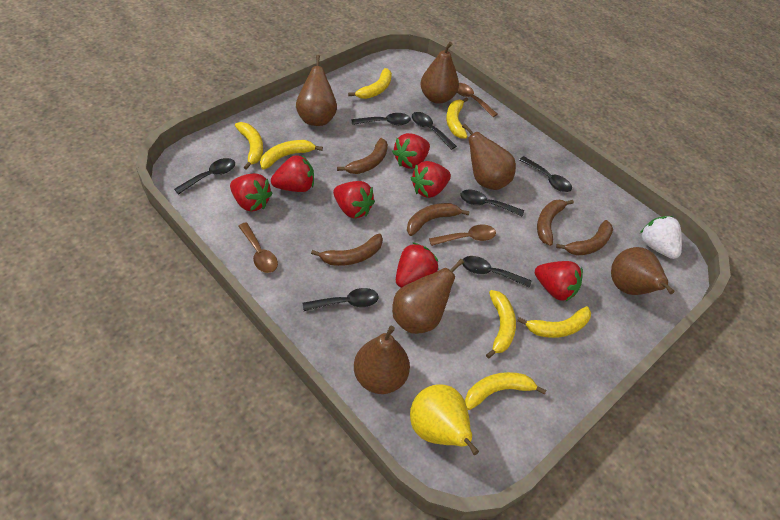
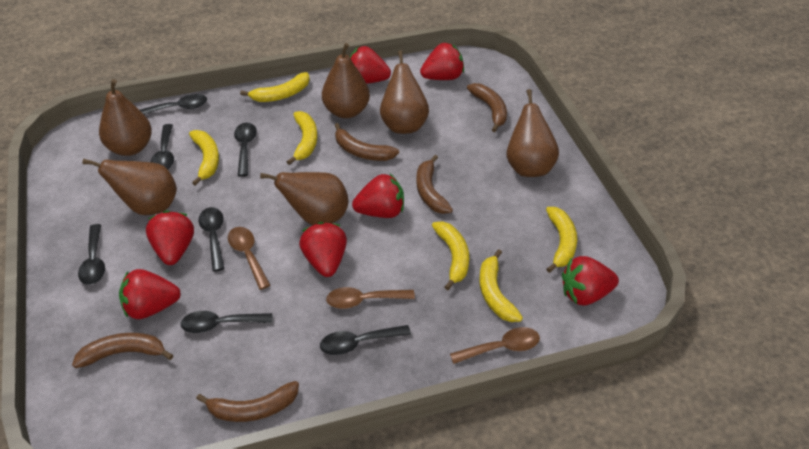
white strawberry: [640,216,682,259] = 1 -> none = 0
yellow banana: [235,122,263,170] [260,140,323,169] [348,68,392,99] [446,97,468,139] [465,372,546,410] [486,290,516,359] [517,306,591,338] = 7 -> [189,130,219,186] [240,72,310,102] [287,111,317,165] [432,221,469,290] [479,249,523,322] [546,207,577,273] = 6
yellow pear: [410,384,479,455] = 1 -> none = 0

